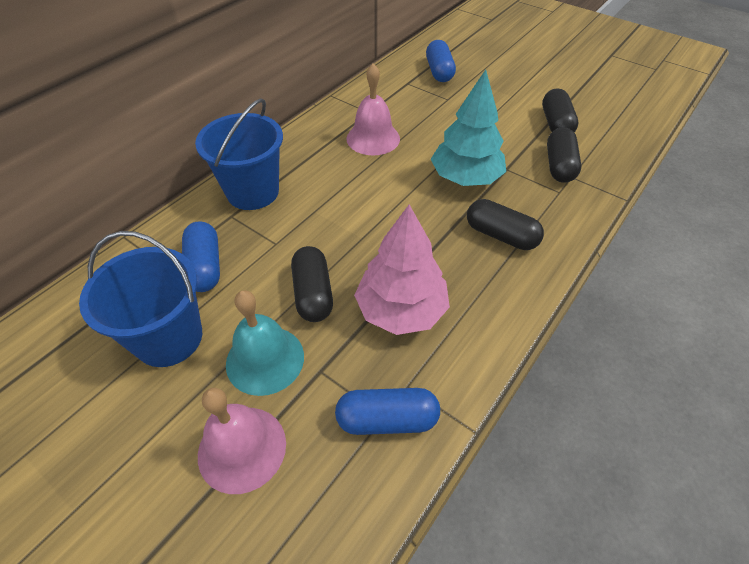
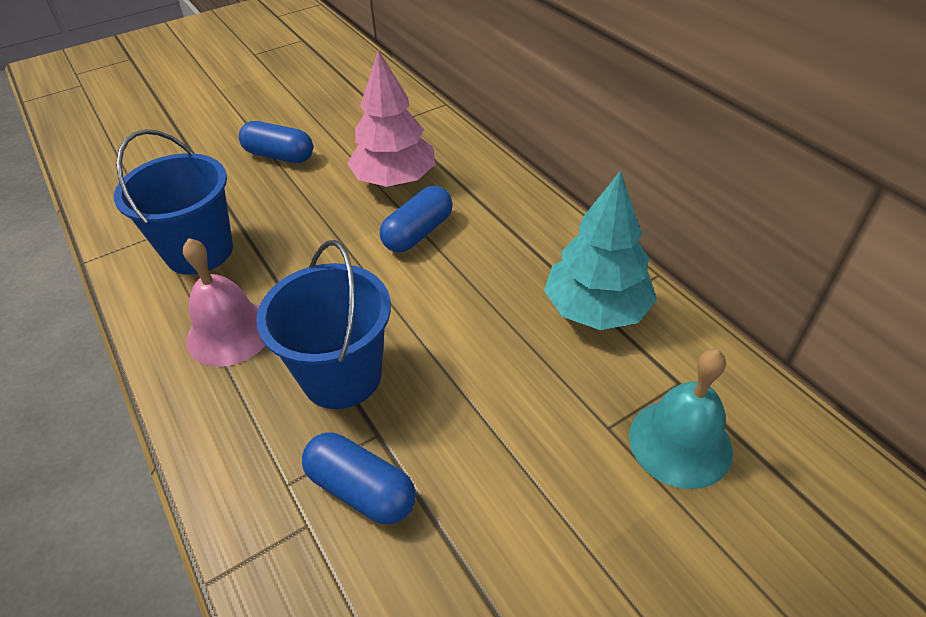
black capsule: [291,246,333,322] [467,199,544,250] [542,88,578,132] [547,127,581,183] = 4 -> none = 0
pink bell: [198,388,286,494] [346,64,400,155] = 2 -> [183,238,265,367] = 1

